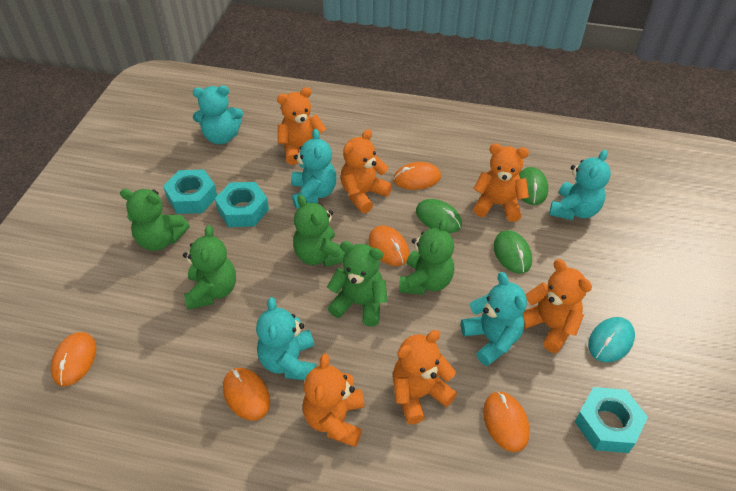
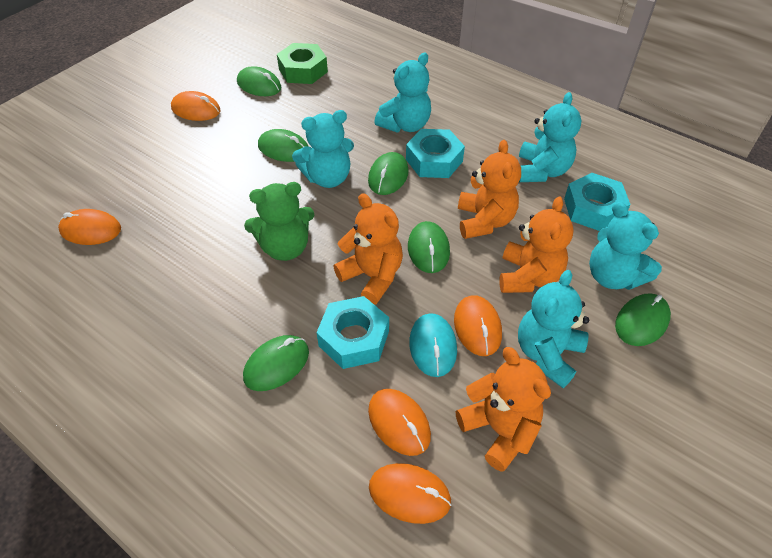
green mouse: [416,199,462,233] [493,230,532,274] [519,167,548,205] = 3 -> [237,66,281,96] [243,335,309,391] [258,129,309,162] [368,152,409,195] [408,221,450,273] [615,293,671,346] = 6
green nut: none = 0 -> [277,43,328,84] = 1
green teddy bear: [120,189,189,251] [183,225,236,310] [293,195,346,267] [327,241,387,326] [399,219,454,295] = 5 -> [244,182,314,261] = 1
orange teddy bear: [277,87,326,165] [303,354,364,447] [341,129,392,213] [393,330,457,424] [473,143,529,222] [523,259,592,353] = 6 -> [333,194,403,305] [456,347,551,472] [458,140,521,239] [499,196,574,293] = 4

